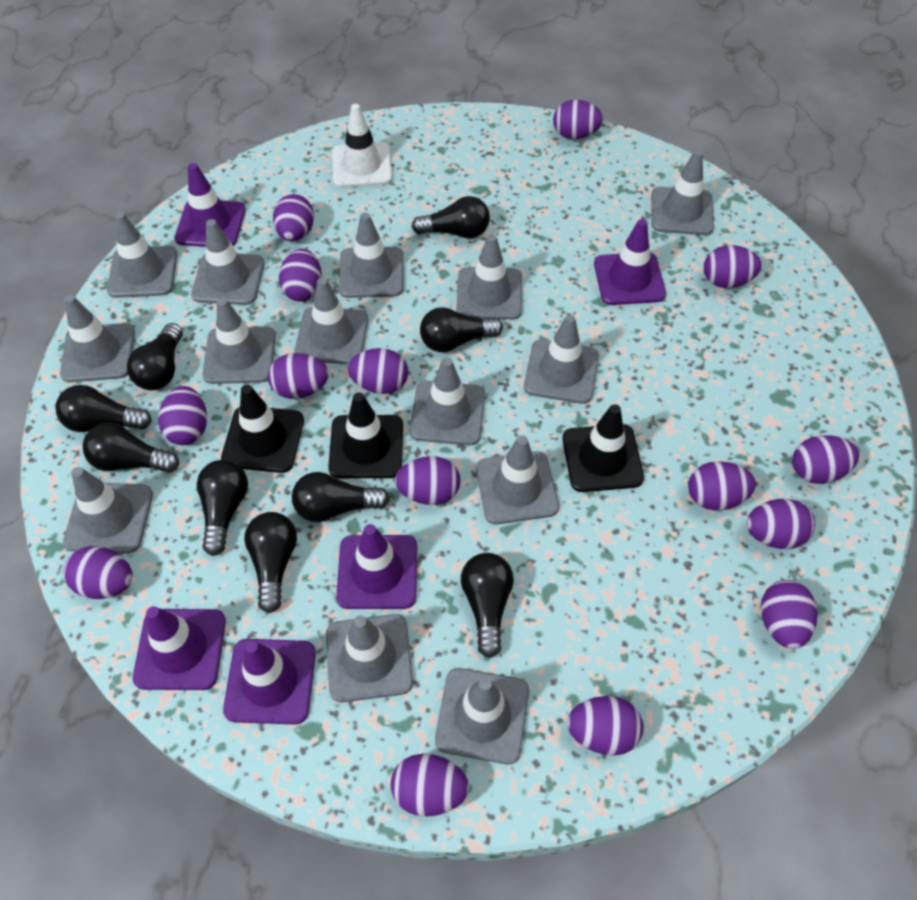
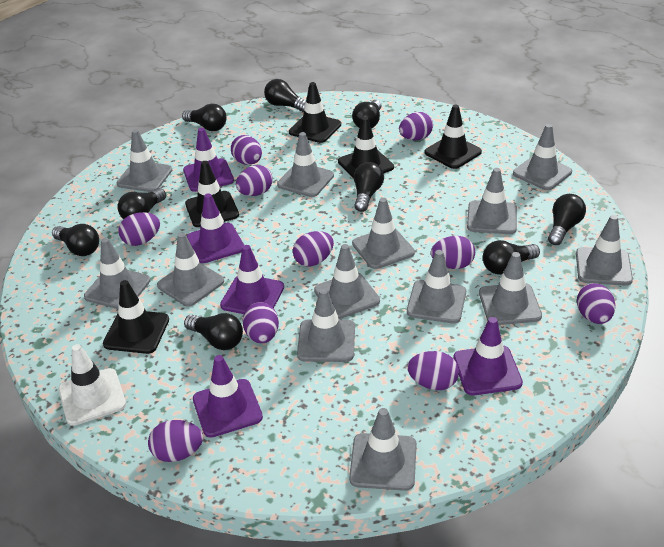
black traffic cone: [221,385,304,473] [328,392,403,478] [562,404,644,492] = 3 -> [103,280,169,354] [185,161,239,227] [289,82,341,143] [338,117,394,178] [424,105,482,169] = 5
grey traffic cone: [60,295,135,382] [63,467,153,553] [107,212,177,298] [191,219,264,305] [203,298,276,384] [295,278,368,364] [326,614,413,703] [339,213,404,298] [409,358,485,446] [435,668,529,764] [456,234,522,320] [476,435,559,525] [524,314,599,404] [651,150,714,235] = 14 -> [84,238,151,309] [117,129,172,192] [157,233,224,307] [277,132,334,197] [297,288,355,362] [314,244,380,319] [349,408,417,491] [352,198,415,269] [407,250,466,323] [467,168,517,234] [479,252,542,325] [513,124,572,190] [576,215,633,286] = 13
purple egg: [63,546,133,599] [158,386,207,445] [268,353,329,399] [273,194,314,242] [279,249,322,302] [347,348,408,394] [391,754,469,816] [395,456,460,505] [553,100,603,139] [567,696,644,755] [688,461,756,511] [704,245,762,288] [746,499,815,549] [761,580,817,649] [792,435,859,484] = 15 -> [118,212,160,246] [148,420,203,462] [231,135,262,165] [236,165,273,196] [242,302,279,343] [293,231,334,266] [399,112,433,140] [407,351,459,390] [431,236,475,269] [577,283,615,324] = 10

